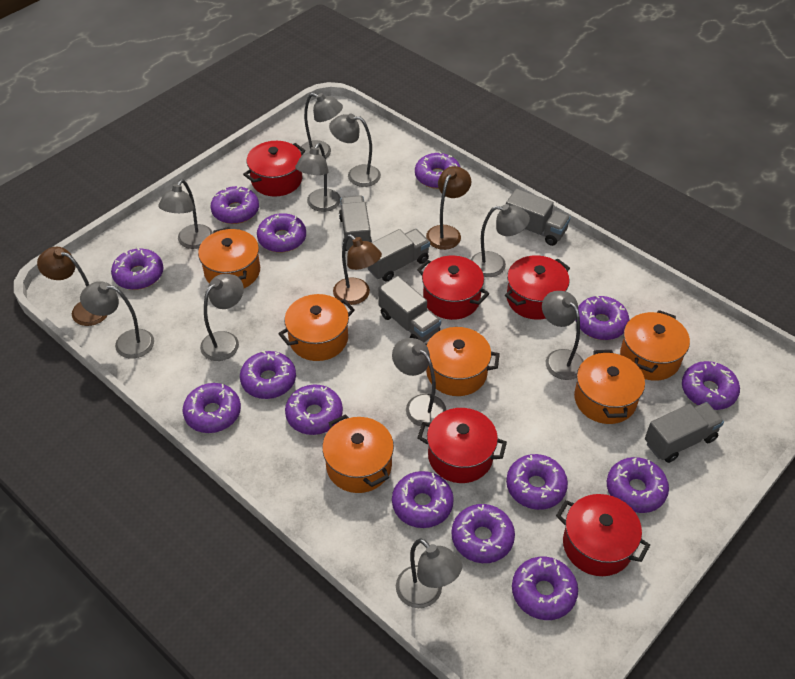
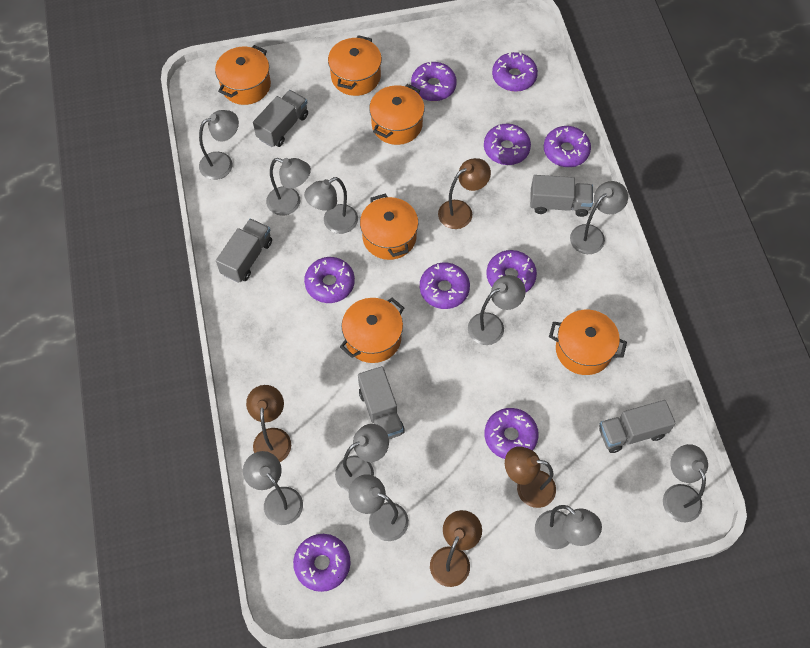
brown lamp: [37,247,108,326] [333,234,382,305] [426,166,471,250] = 3 -> [246,385,291,462] [430,510,482,587] [438,158,491,229] [505,446,556,508] = 4
purple donut: [111,247,163,290] [183,383,241,433] [211,186,259,224] [240,351,296,399] [257,213,306,252] [285,384,343,435] [392,471,454,528] [415,152,461,189] [451,504,515,563] [506,454,568,510] [512,557,578,620] [578,295,629,340] [607,457,669,513] [682,361,740,410] = 14 -> [293,534,351,592] [304,257,355,303] [411,62,457,101] [420,262,470,309] [484,124,531,165] [484,408,539,459] [486,250,537,292] [492,52,538,92] [544,126,591,167] = 9
red pot: [243,141,305,196] [417,256,489,320] [417,408,507,483] [505,255,570,320] [556,494,650,576] = 5 -> none = 0

